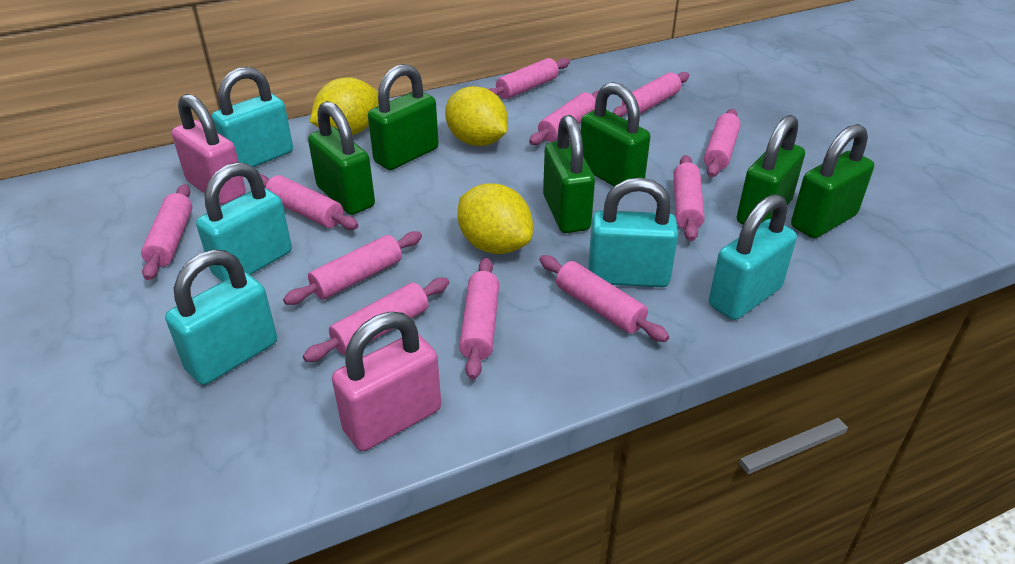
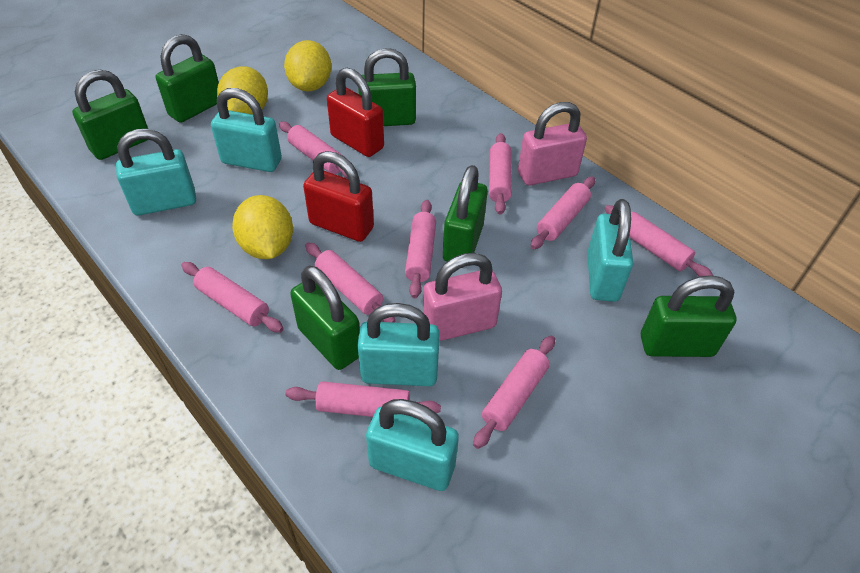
pink rolling pin: [141,184,192,280] [260,174,359,230] [283,231,422,305] [303,278,449,362] [459,258,499,380] [488,58,570,99] [529,90,599,145] [540,255,669,342] [613,72,689,117] [674,155,705,241] [704,109,741,177] = 11 -> [181,262,284,333] [279,121,348,178] [285,381,441,417] [305,242,396,323] [405,200,436,298] [473,336,555,449] [489,133,512,214] [531,176,595,249] [604,205,713,277] = 9
red padlock: none = 0 -> [303,151,374,242] [327,68,384,157] = 2

